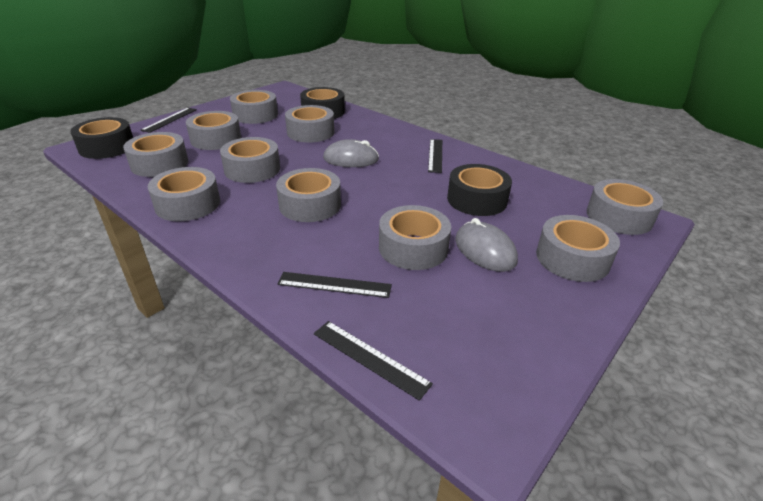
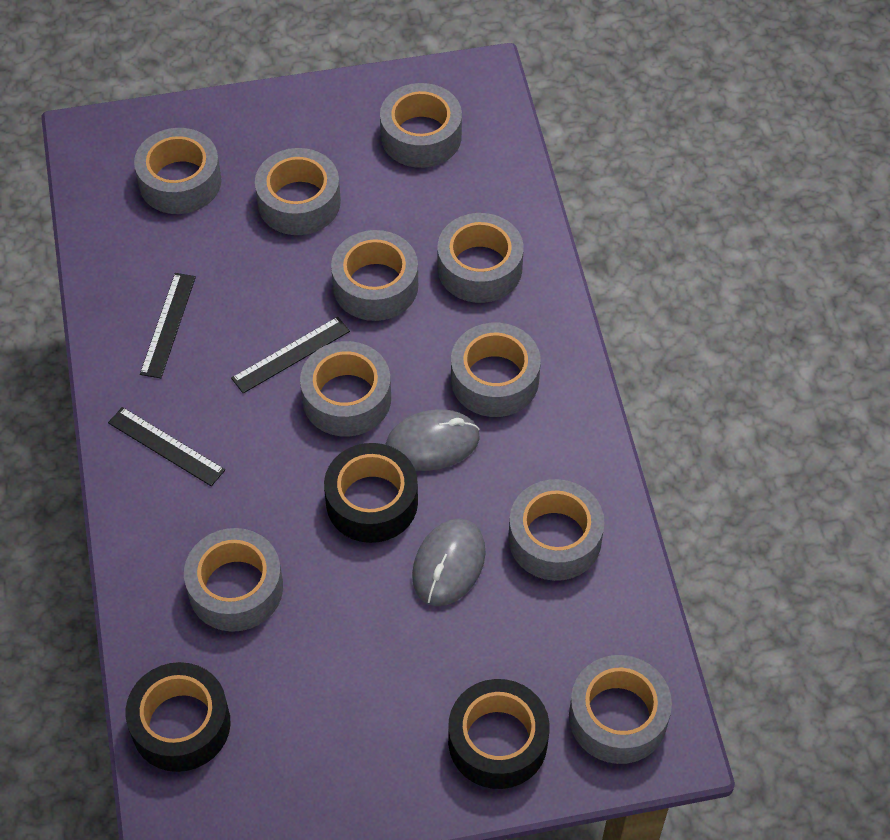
black ruler: [141,108,197,133] [277,272,392,298] [314,321,433,401] [428,139,442,173] = 4 -> [108,407,225,486] [140,273,196,378] [231,317,350,393] = 3

